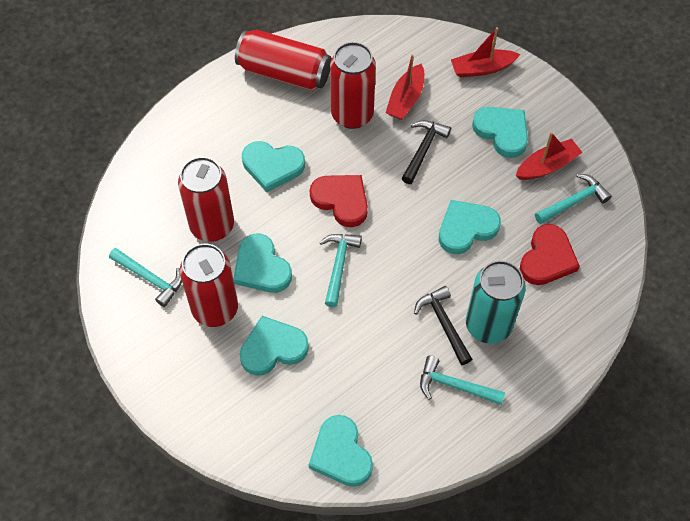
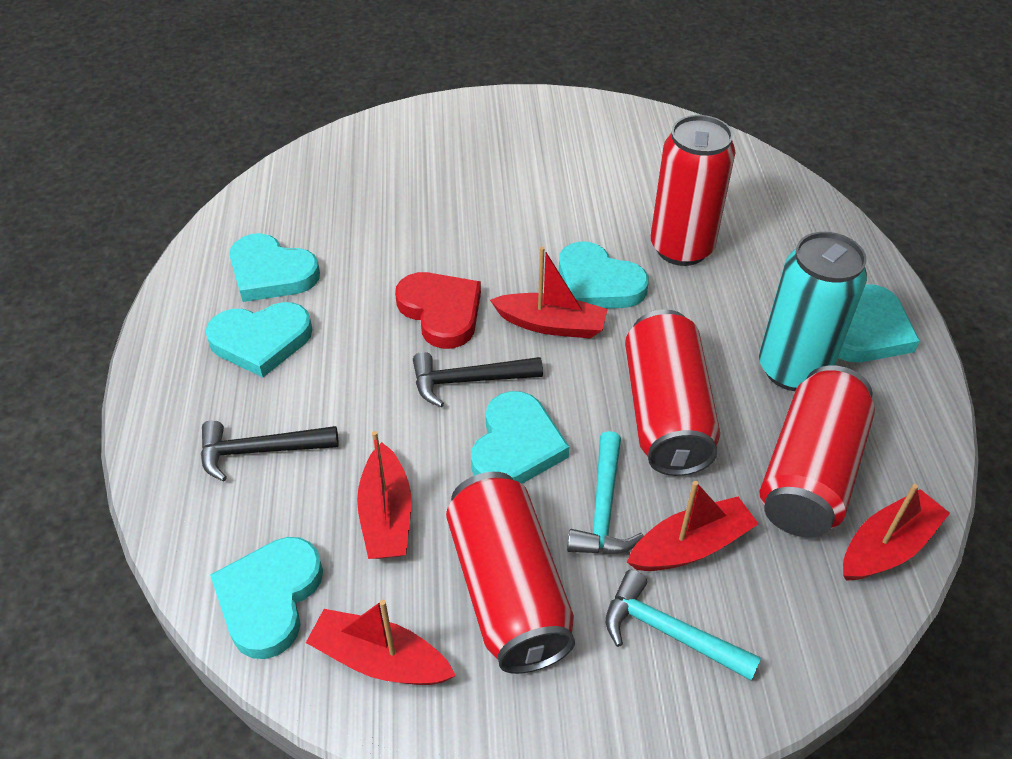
red boat: [386,54,424,120] [451,27,521,77] [515,132,583,180] = 3 -> [306,600,456,685] [357,431,411,559] [490,247,608,338] [627,481,759,571] [843,484,950,581] = 5
red heart: [310,175,368,227] [520,224,580,285] = 2 -> [395,272,481,349] = 1
turquoise hammer: [109,248,182,307] [319,234,362,307] [420,355,505,405] [535,174,612,224] = 4 -> [567,431,644,554] [606,570,761,681] = 2

